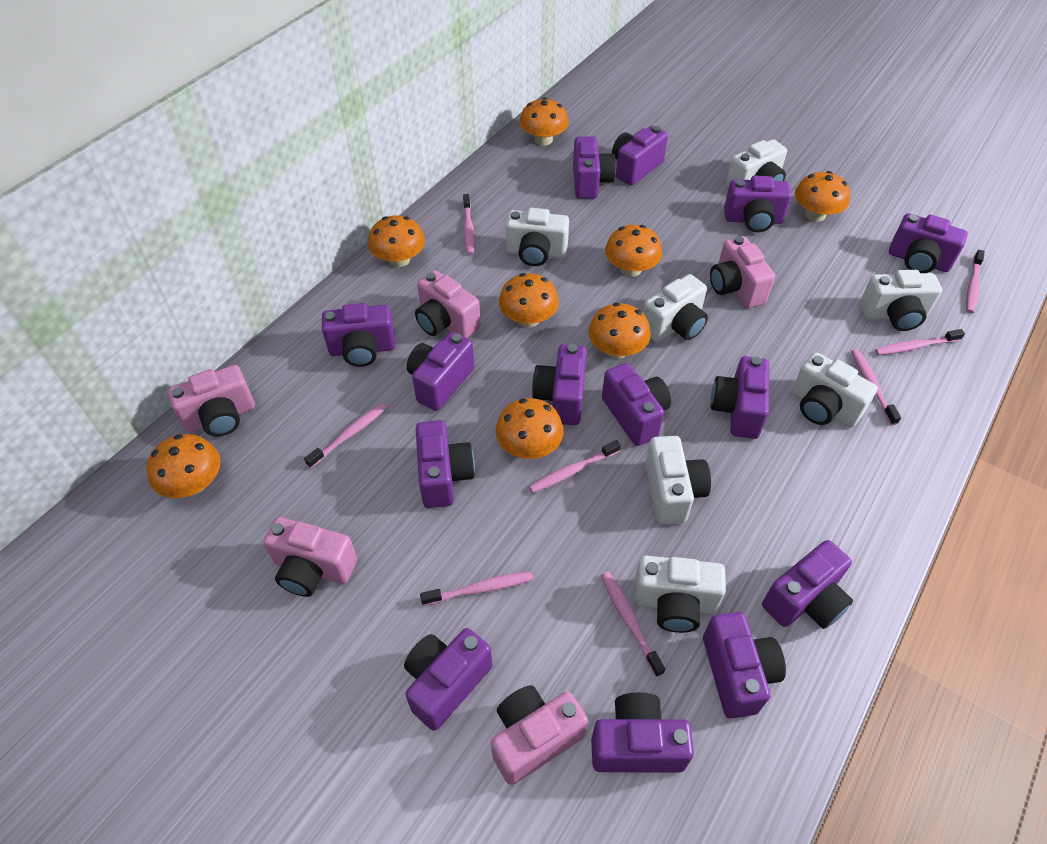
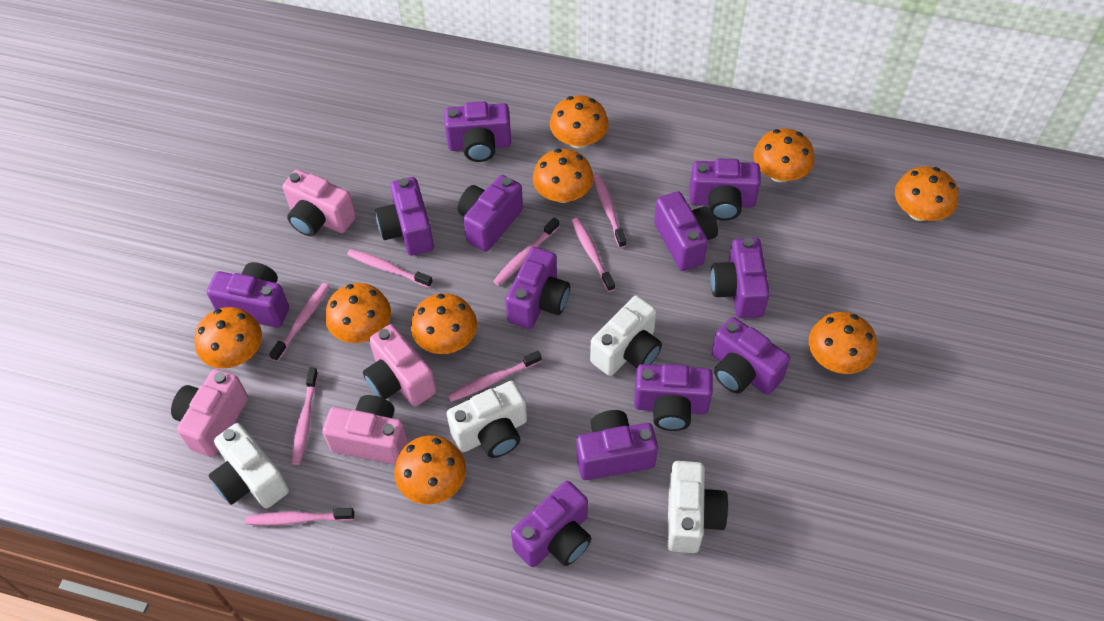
orange mushroom: [147,434,220,498] [368,215,425,267] [495,398,563,459] [499,273,559,327] [520,97,569,146] [588,303,651,359] [605,225,662,277] [795,171,850,222] = 8 -> [194,307,262,368] [325,283,391,343] [394,435,466,505] [411,293,477,354] [533,149,593,203] [550,95,608,148] [753,128,814,182] [809,312,877,374] [895,166,958,221] = 9
pink camera: [167,365,255,437] [263,517,357,597] [415,270,481,338] [491,685,588,785] [710,236,775,308] = 5 -> [171,369,248,457] [283,169,356,237] [322,395,408,465] [363,324,436,406] = 4
purple camera: [322,303,395,367] [404,628,492,731] [407,332,474,411] [416,420,475,508] [532,344,587,425] [573,136,616,199] [591,692,694,773] [602,363,671,446] [612,126,668,185] [703,612,786,718] [711,356,769,439] [724,176,792,232] [762,540,853,629] [889,213,968,273] = 14 -> [207,262,289,328] [375,177,434,256] [444,101,511,162] [458,175,523,252] [505,247,570,329] [511,481,592,567] [576,410,658,480] [634,364,713,431] [654,191,718,271] [689,158,761,221] [711,238,770,319] [712,317,790,395] = 12
white camera: [506,208,569,266] [634,555,726,633] [643,274,708,342] [645,436,711,525] [726,139,787,188] [792,352,878,427] [860,270,942,331] = 7 -> [209,423,289,508] [447,381,527,458] [590,295,662,376] [667,461,729,553] = 4

